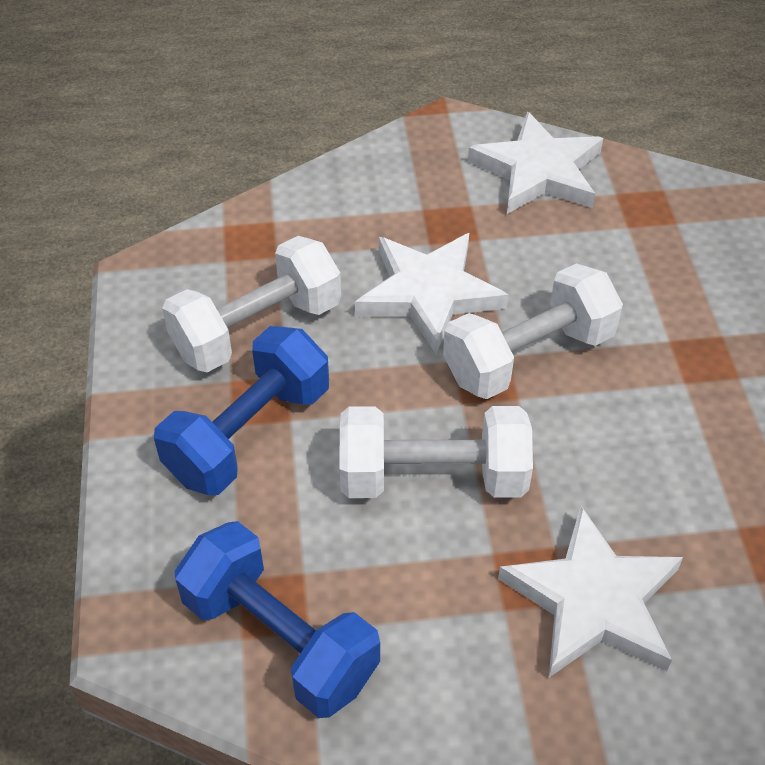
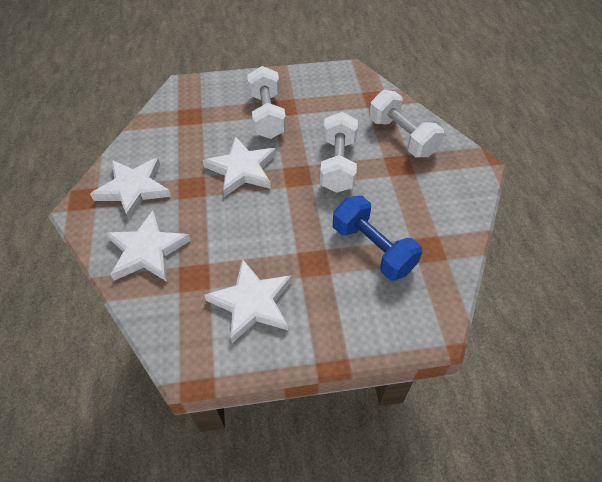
blue dumbbell: [154,326,329,495] [174,521,380,718] = 2 -> [333,195,423,281] = 1
white star: [355,233,509,354] [468,111,603,214] [498,506,683,677] = 3 -> [90,158,171,220] [106,211,191,282] [203,136,276,197] [204,259,292,343] = 4

